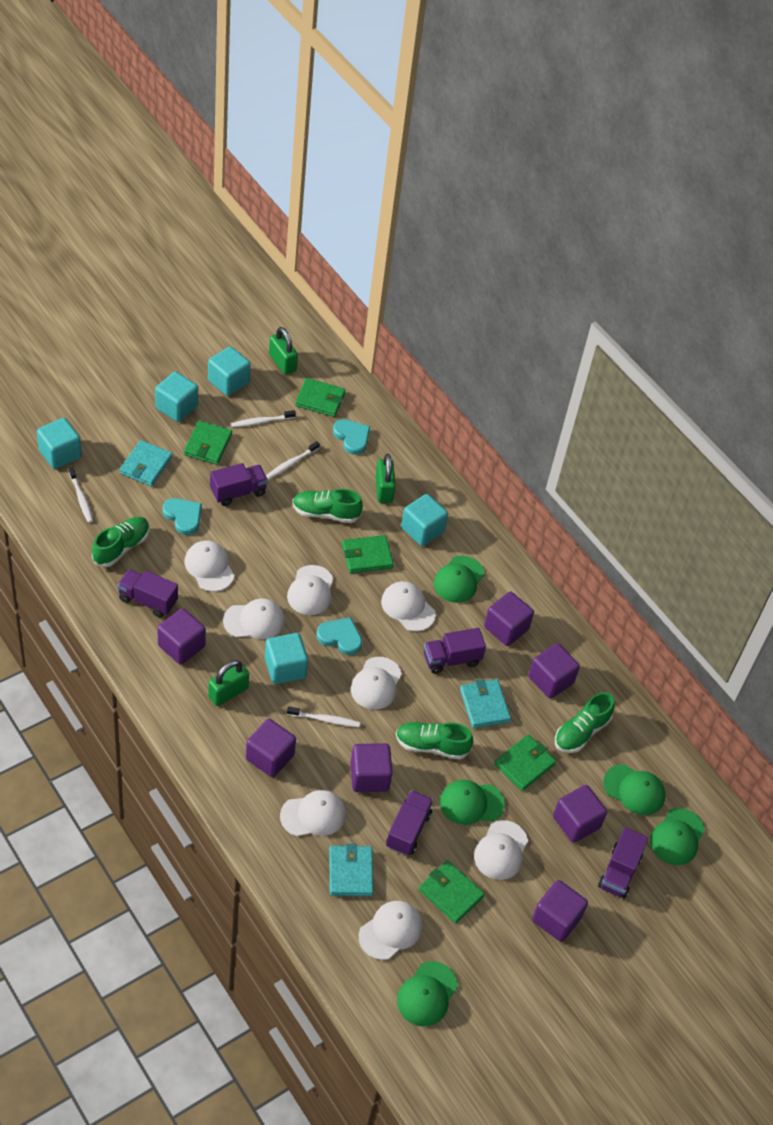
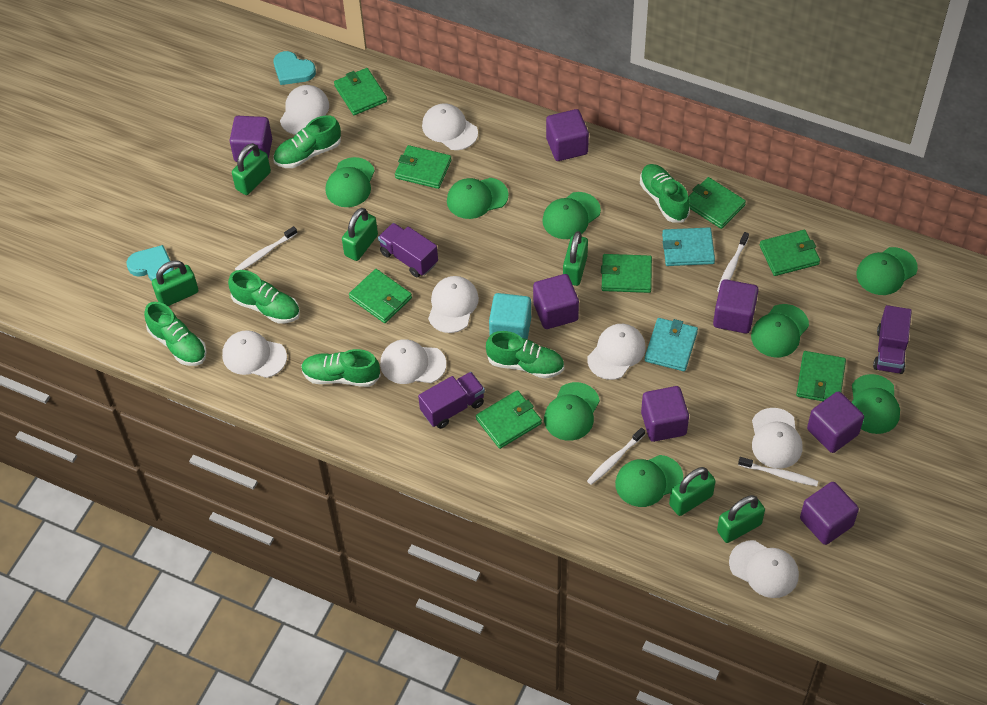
green cap: [397,961,458,1026] [434,556,485,603] [440,780,505,825] [603,764,665,815] [650,808,705,865] = 5 -> [325,157,375,207] [447,178,509,219] [542,192,601,239] [544,382,600,441] [615,455,683,507] [751,304,809,357] [852,374,900,434] [856,247,918,295] = 8
green padlock: [208,660,249,706] [269,327,298,375] [375,454,396,503] = 3 -> [152,260,198,306] [232,143,271,195] [342,208,378,261] [563,231,588,286] [669,467,715,516] [717,495,765,543] = 6
green shoe: [92,517,149,567] [292,489,363,523] [396,722,473,760] [555,692,615,753] = 4 -> [144,302,207,366] [228,270,300,323] [273,115,341,168] [301,349,381,387] [486,331,564,379] [640,164,690,223] = 6
green wallet: [184,421,232,465] [295,378,345,417] [342,535,394,573] [419,860,485,924] [494,734,556,791] = 5 -> [334,68,387,115] [349,269,412,323] [395,145,452,189] [476,390,542,449] [601,254,652,293] [688,177,746,229] [760,230,820,276] [796,351,846,401] = 8
purple truck: [117,569,178,618] [210,463,268,506] [386,790,433,856] [424,628,486,674] [598,827,648,899] = 5 -> [378,223,438,277] [418,372,485,429] [873,305,912,374] = 3
turquoise cube: [37,418,82,469] [155,372,198,422] [208,346,251,396] [265,633,308,684] [401,494,448,546] = 5 -> [489,293,531,340] = 1
turquoise heart: [163,498,202,535] [316,617,362,655] [333,419,370,455] = 3 -> [127,245,174,281] [274,51,316,85] = 2
turquoise wallet: [119,440,172,486] [329,844,374,896] [460,679,511,728] = 3 -> [645,318,698,371] [662,227,715,266] = 2

